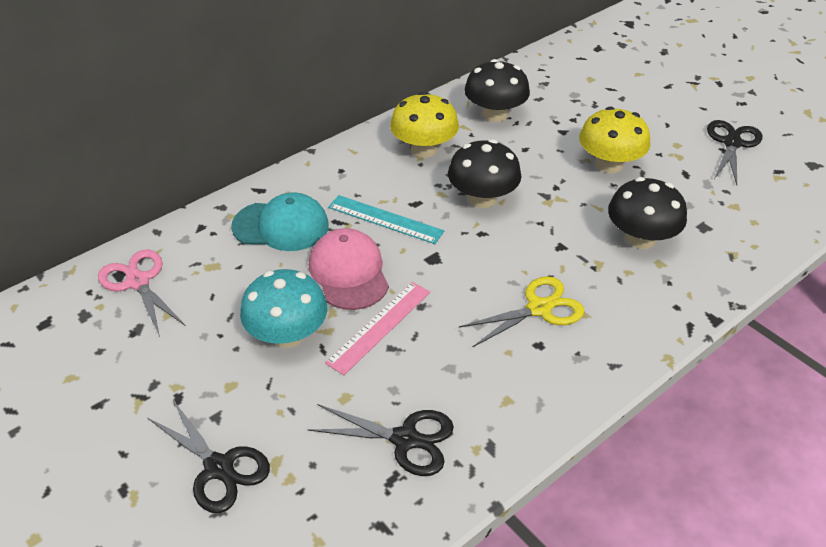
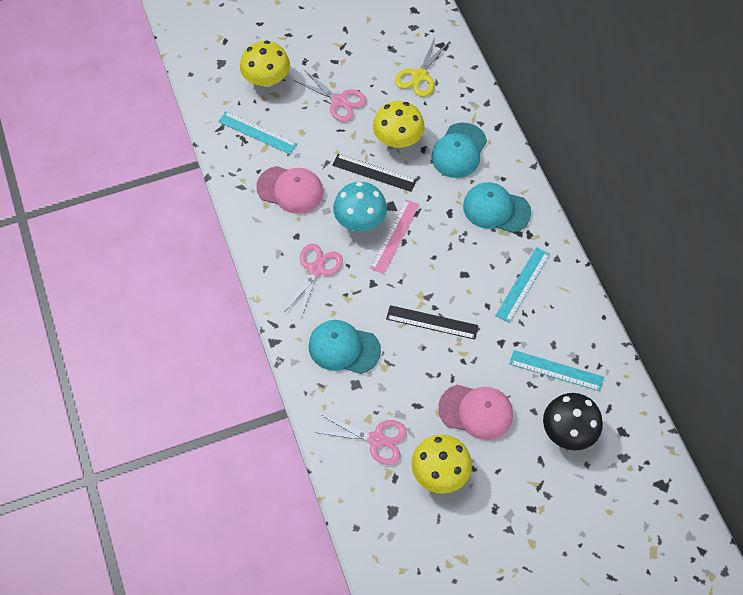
black mushroom: [448,139,522,208] [464,59,530,122] [608,177,687,249] = 3 -> [543,393,603,450] = 1
black ruler: none = 0 -> [332,154,417,192] [386,305,478,340] = 2
black scissors: [148,400,270,513] [307,404,454,476] [707,120,762,185] = 3 -> none = 0
pink cap: [309,228,389,310] = 1 -> [256,166,323,214] [438,385,513,440] = 2
pink scissors: [98,249,185,337] = 1 -> [285,244,343,317] [294,70,367,122] [318,415,407,465] = 3
turquoise cap: [231,192,329,251] = 1 -> [309,320,381,374] [431,123,487,178] [463,182,531,233] = 3
turquoise ruler: [328,195,444,244] = 1 -> [218,111,297,154] [495,247,550,323] [510,350,604,391] = 3
yellow mushroom: [390,92,459,158] [579,107,650,173] = 2 -> [240,40,290,87] [373,101,425,148] [411,434,472,494] = 3

